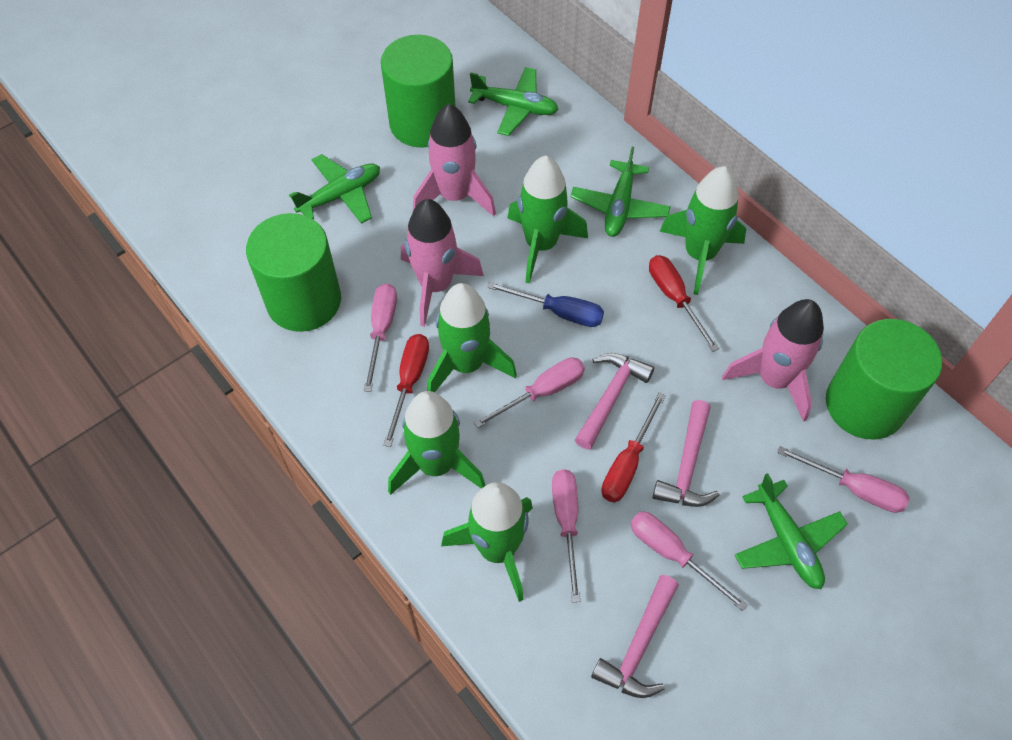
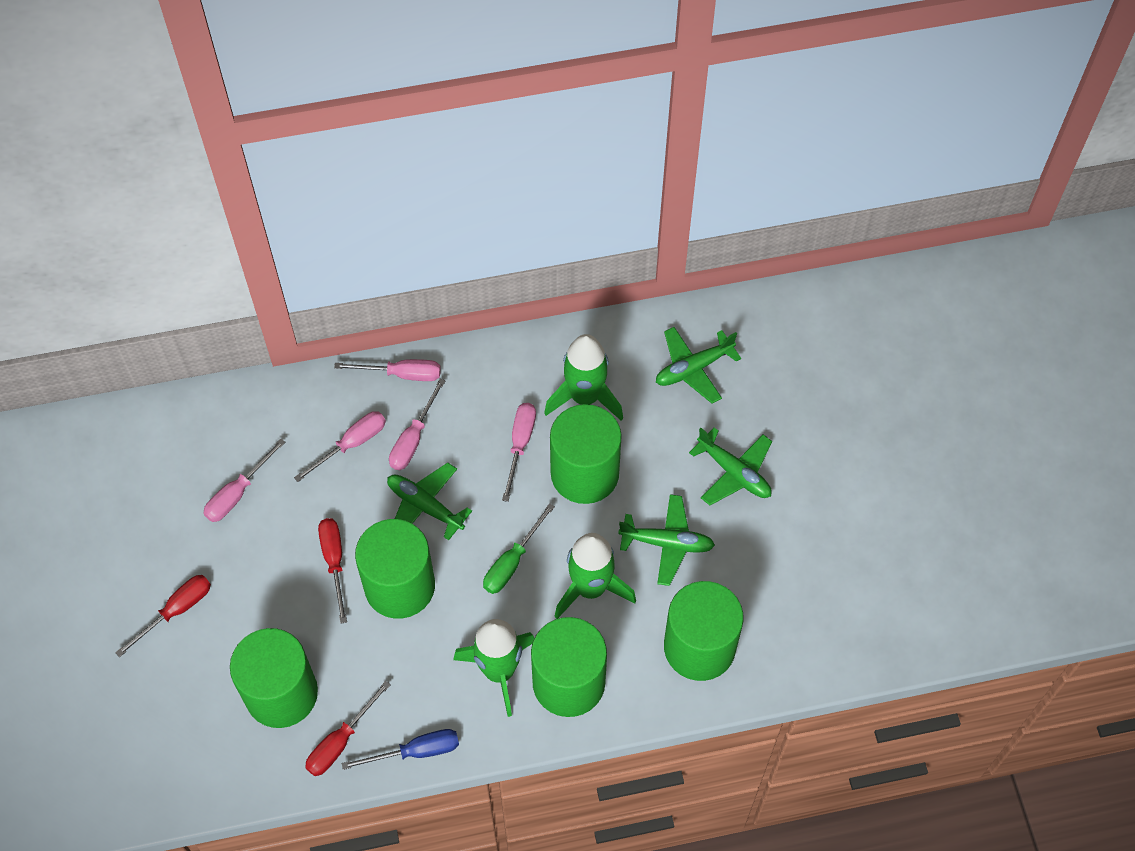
green cylinder: [246,213,341,332] [381,35,456,148] [826,319,942,439] = 3 -> [230,628,318,728] [355,519,435,619] [531,617,607,717] [550,404,622,504] [664,581,744,681] = 5
green rocket: [388,391,486,495] [427,283,517,392] [441,482,533,602] [507,156,588,284] [660,166,746,295] = 5 -> [453,619,534,717] [544,334,623,421] [554,533,636,619] = 3
green screwdriver: none = 0 -> [483,503,555,594] = 1
pink hammer: [575,353,654,450] [591,575,679,698] [652,400,719,507] = 3 -> none = 0
pink rocket: [401,199,484,327] [413,104,496,216] [722,299,824,422] = 3 -> none = 0

